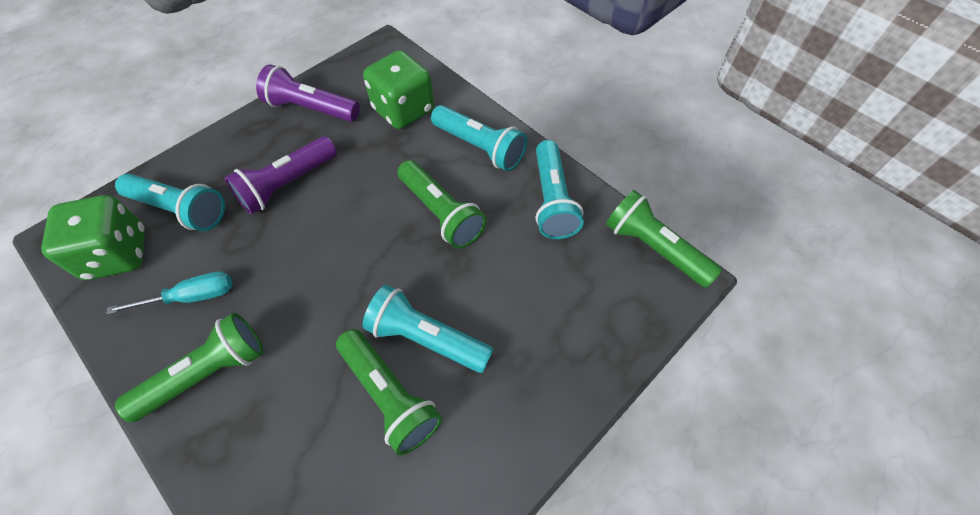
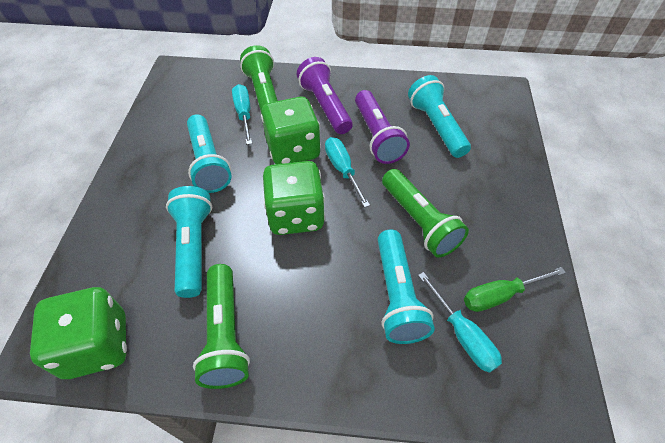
green dice: [41,195,145,280] [363,50,434,129] = 2 -> [30,287,127,379] [261,97,321,164] [263,161,325,235] = 3
green flashlight: [115,313,263,422] [336,329,442,455] [398,160,486,249] [606,190,722,288] = 4 -> [193,264,250,389] [240,45,278,113] [382,169,469,258] = 3
green screwdriver: none = 0 -> [464,267,566,312] = 1
turquoise screwdriver: [106,271,233,315] = 1 -> [232,84,252,145] [325,137,370,208] [418,272,502,373] = 3

